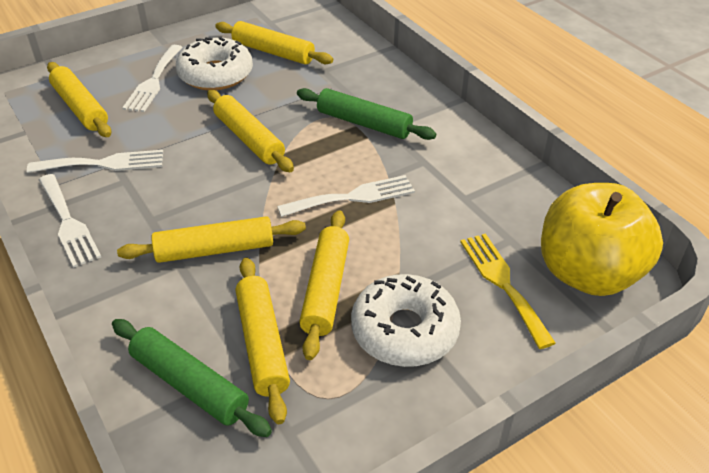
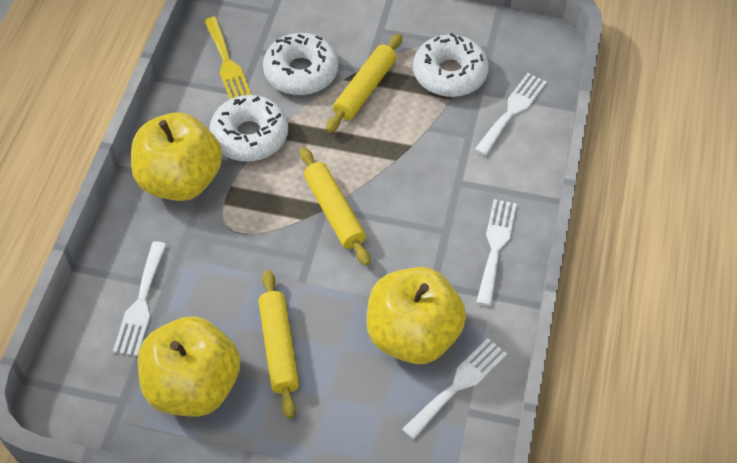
green rolling pin: [112,319,272,437] [297,88,436,140] = 2 -> none = 0
white donut: [176,37,253,90] [351,274,461,367] = 2 -> [209,95,288,161] [263,33,339,95] [413,33,489,97] = 3
yellow apple: [541,183,663,296] = 1 -> [131,112,222,201] [138,316,240,417] [367,267,466,364] = 3
yellow rolling pin: [47,62,111,137] [117,216,306,263] [207,90,294,172] [215,21,333,65] [236,258,290,424] [299,210,349,360] = 6 -> [259,270,299,419] [300,147,370,266] [326,34,402,133] = 3

